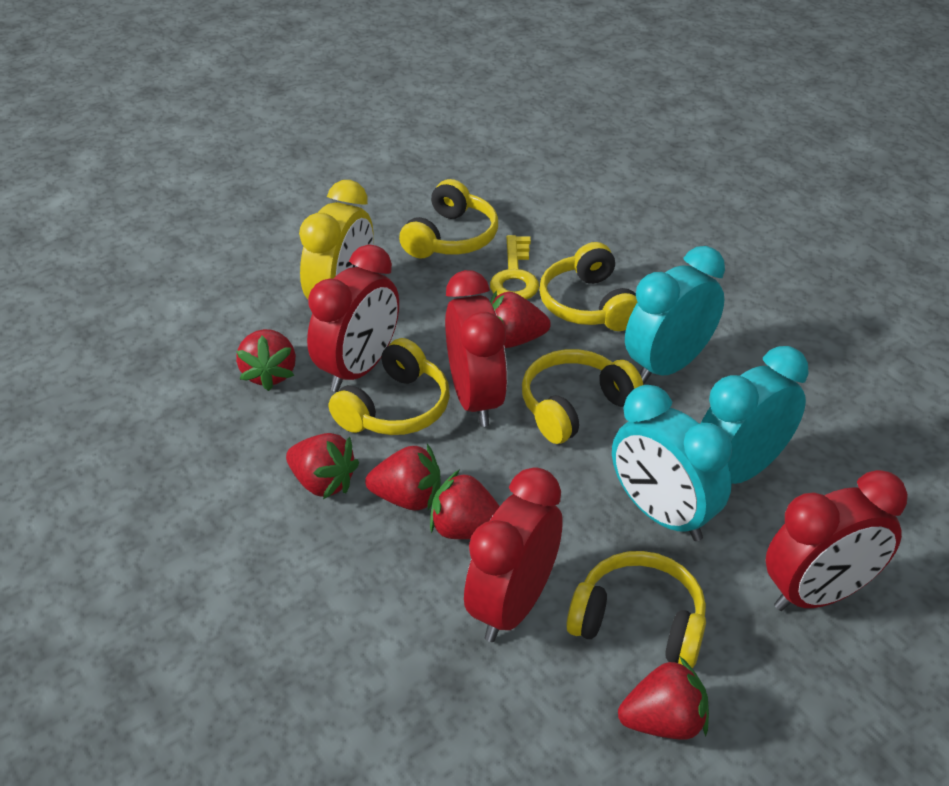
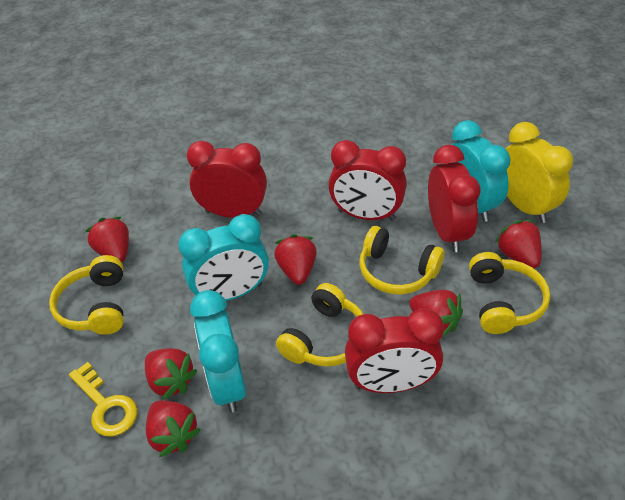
yellow headphones: [329,338,450,435] [399,179,498,258] [522,349,643,444] [539,242,637,331] [566,551,706,668] = 5 -> [49,255,124,335] [276,283,363,367] [359,226,445,295] [469,252,550,334] = 4

